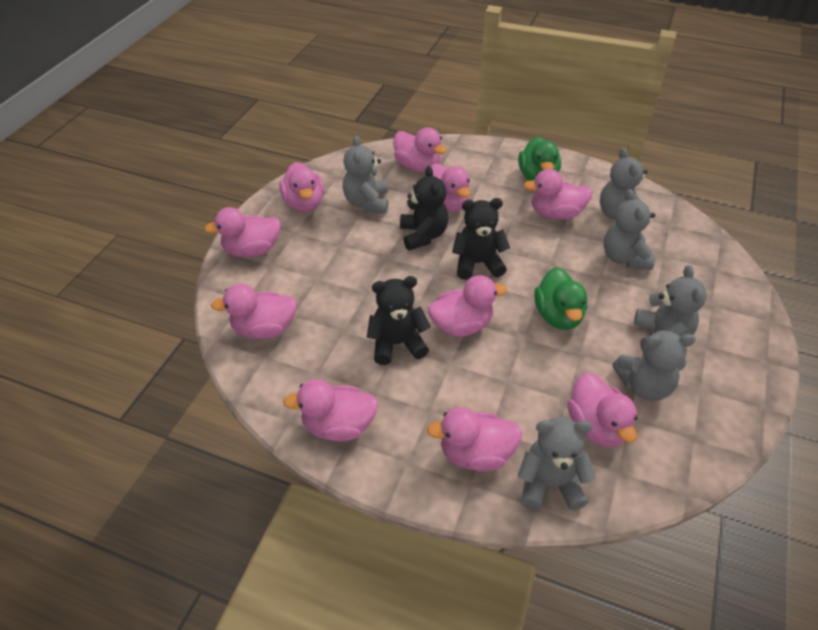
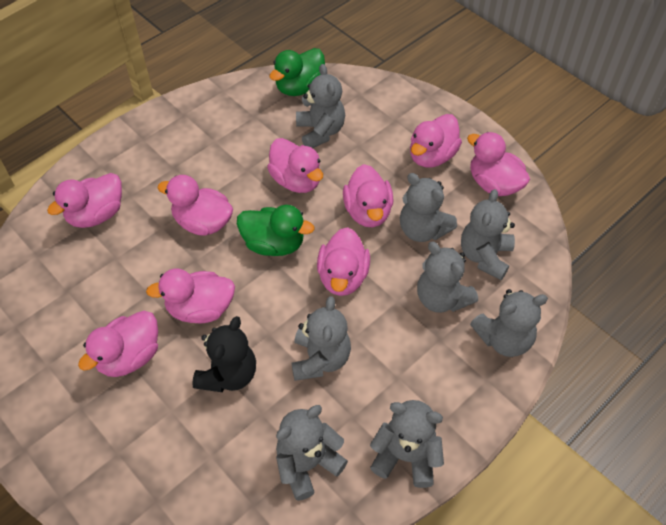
black teddy bear: [367,276,431,365] [400,166,449,251] [452,198,510,280] = 3 -> [192,316,256,392] = 1
grey teddy bear: [343,136,389,214] [518,417,595,510] [600,148,648,220] [603,189,655,270] [612,329,696,401] [634,265,707,351] = 6 -> [276,405,348,501] [292,296,351,381] [296,64,345,148] [370,400,444,488] [400,173,457,242] [417,241,478,313] [461,189,515,280] [470,289,548,357] = 8
pink duck: [204,207,281,258] [211,284,297,339] [279,162,324,212] [283,379,378,441] [393,127,447,172] [427,407,522,471] [428,275,507,337] [430,163,471,212] [523,169,592,220] [567,373,638,447] = 10 -> [47,173,122,228] [78,311,158,377] [146,269,235,324] [158,175,233,236] [267,138,323,193] [317,227,370,296] [343,164,394,227] [410,114,462,168] [467,132,530,196] = 9

